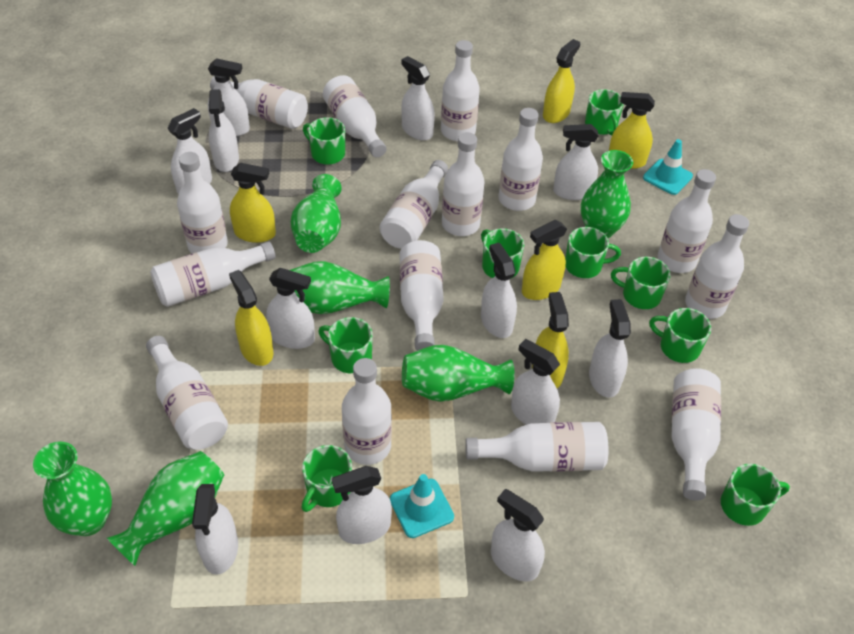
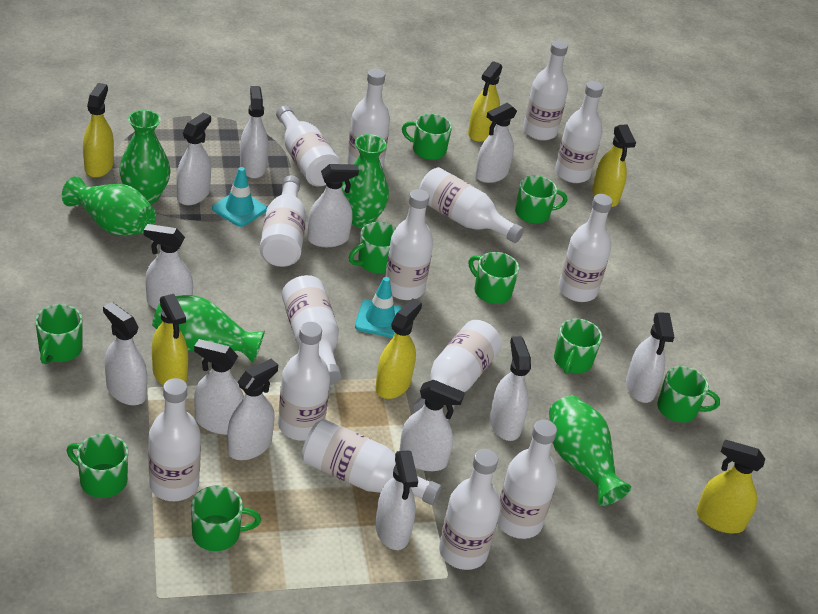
green vase: [33,442,112,536] [107,451,224,566] [290,261,390,314] [291,174,342,253] [402,345,514,402] [581,150,633,238] = 6 -> [62,176,156,236] [119,110,171,204] [152,295,265,363] [342,134,389,228] [549,395,631,506] = 5

